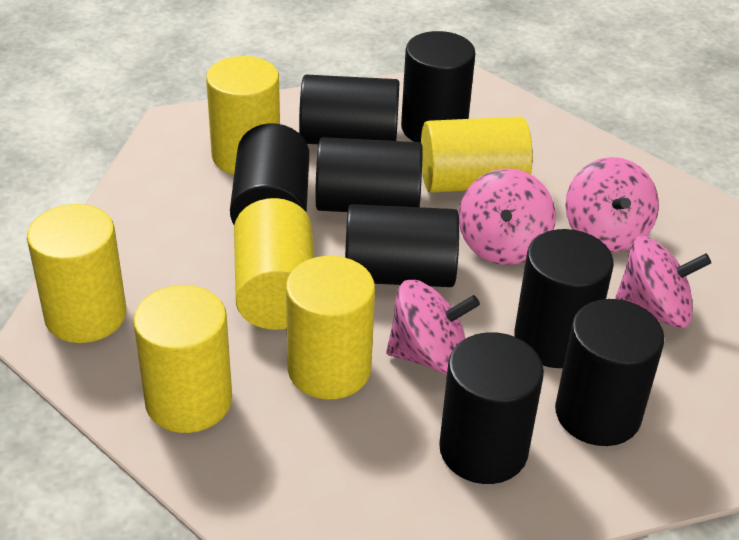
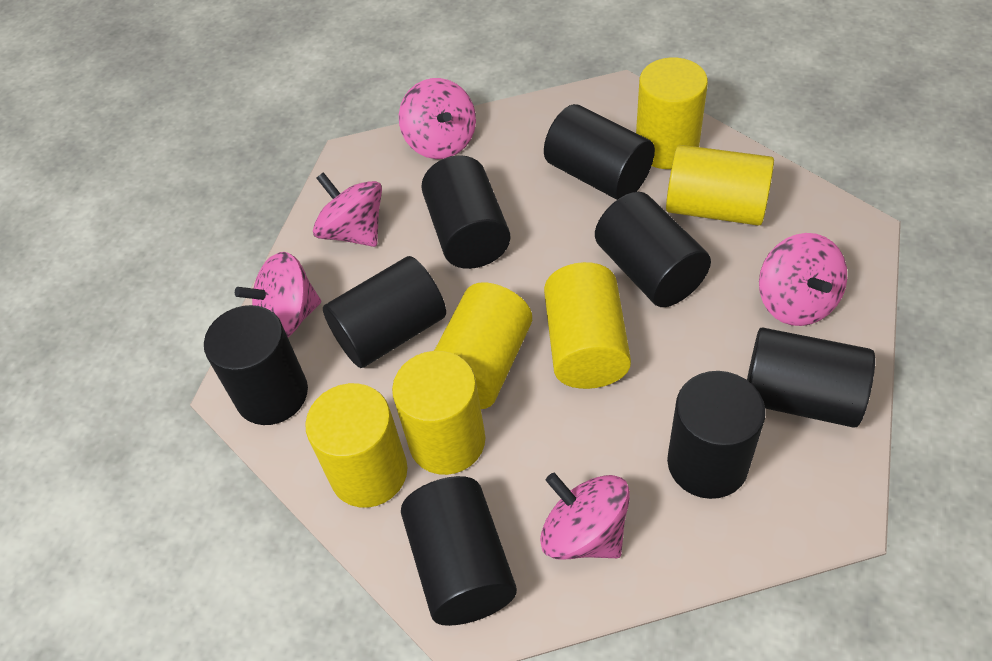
pink spinning top: [386,280,480,374] [459,169,556,265] [565,157,659,252] [615,236,711,328] = 4 -> [235,252,321,337] [313,172,382,247] [399,78,476,159] [540,473,630,559] [759,233,847,326] = 5

